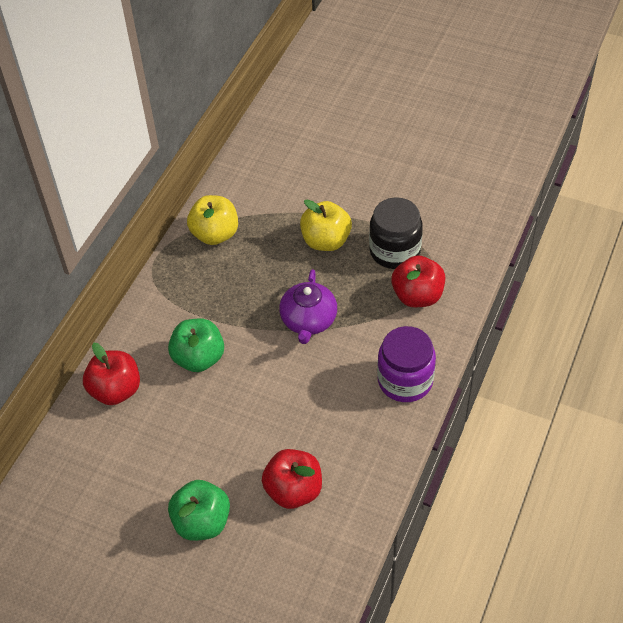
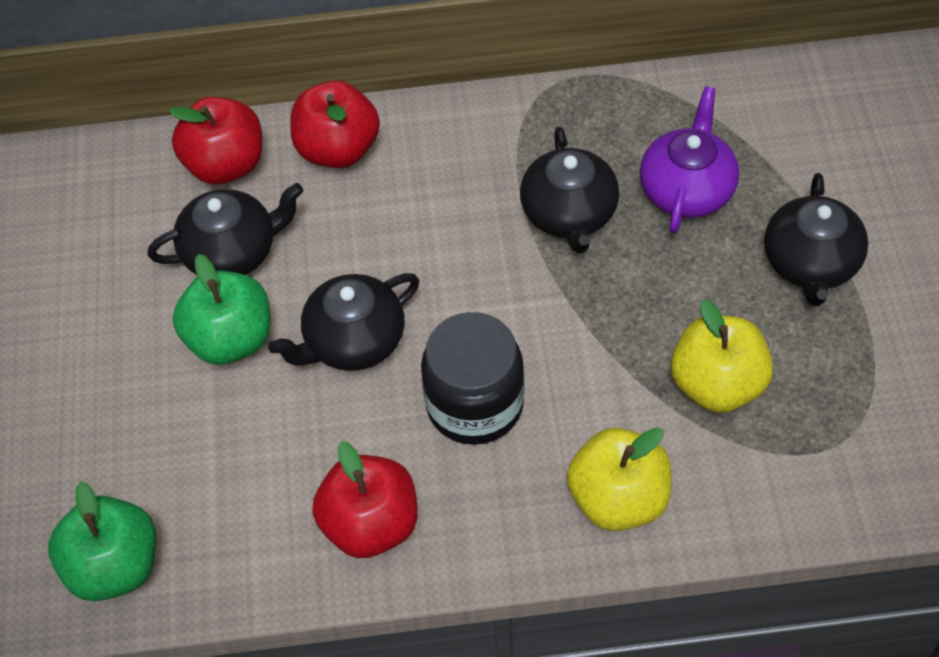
black teapot: none = 0 -> [147,183,303,275] [268,273,419,371] [520,127,619,253] [764,173,868,306] = 4
purple jar: [377,326,436,402] = 1 -> none = 0

